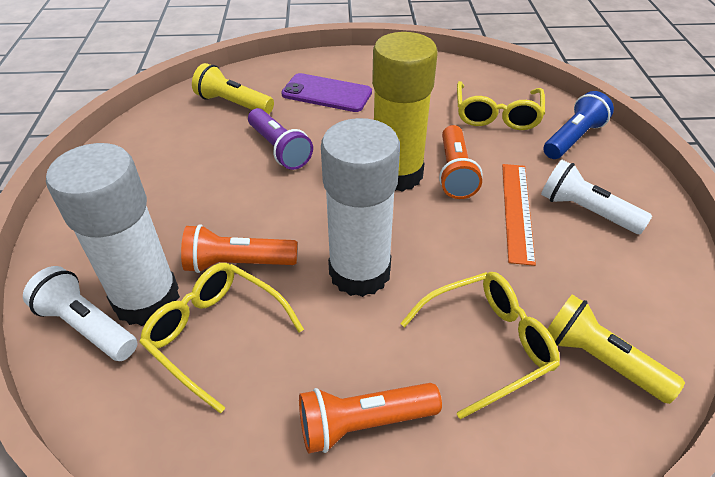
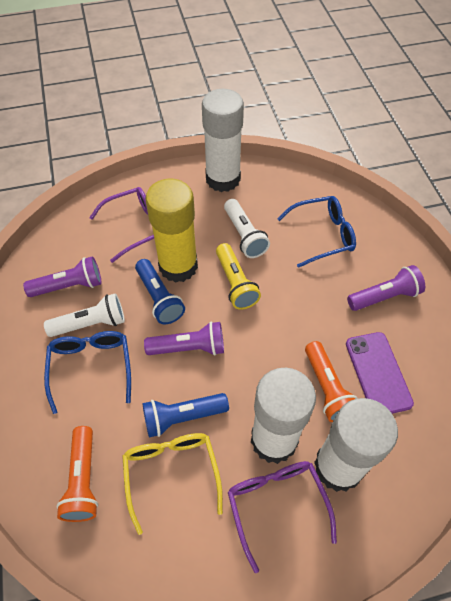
blue flashlight: [543,91,614,159] = 1 -> [135,259,185,325] [143,393,229,438] = 2
blue glasses: none = 0 -> [44,331,131,414] [277,196,356,268] = 2
orange flashlight: [181,224,297,273] [299,383,442,454] [439,125,483,199] = 3 -> [56,426,98,522] [305,341,358,422] = 2
orange ruler: [502,164,536,266] = 1 -> none = 0
purple flashlight: [248,108,313,170] = 1 -> [23,256,102,297] [144,322,224,356] [347,265,425,311] = 3
purple glasses: none = 0 -> [89,187,154,263] [228,461,337,573] = 2
white glue stick: [46,143,180,326] [321,118,400,297] = 2 -> [202,89,244,192] [251,368,316,464] [314,398,398,492] = 3
yellow flashlight: [192,63,274,114] [547,294,685,404] = 2 -> [216,243,261,310] = 1
yellow glasses: [139,263,304,414] [400,272,560,419] [457,81,545,130] = 3 -> [122,433,223,535] = 1

